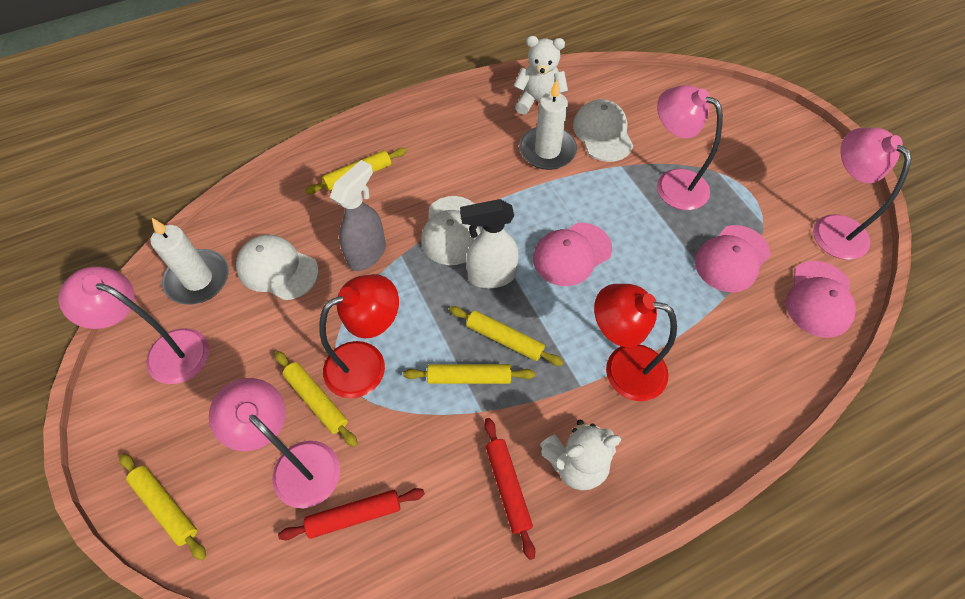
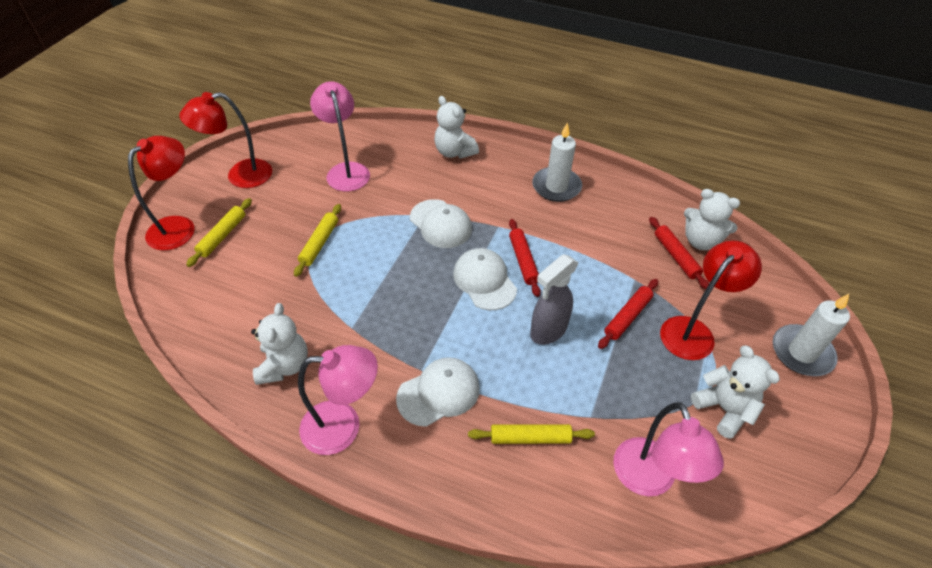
pink cap: [533,223,612,286] [695,225,771,292] [786,261,856,338] = 3 -> none = 0
pink lamp: [59,266,209,384] [209,378,340,508] [657,85,723,210] [813,128,912,260] = 4 -> [298,345,378,455] [310,81,370,192] [613,402,724,496] = 3
red lamp: [319,274,399,398] [594,284,677,401] = 2 -> [128,136,195,251] [179,92,272,188] [660,241,762,360] = 3
red rolling pin: [278,488,425,540] [484,418,535,560] = 2 -> [509,219,541,297] [598,279,658,349] [649,217,709,289] = 3
white spray bottle: [460,199,519,288] = 1 -> none = 0
white teddy bear: [514,36,568,115] [540,420,621,491] = 2 -> [251,303,308,385] [434,96,479,159] [684,189,740,250] [691,346,780,439] = 4
yellow rolling pin: [119,453,206,560] [274,351,358,447] [305,148,407,194] [403,364,535,384] [449,306,564,366] = 5 -> [186,198,252,267] [294,204,341,277] [468,424,595,444] = 3

